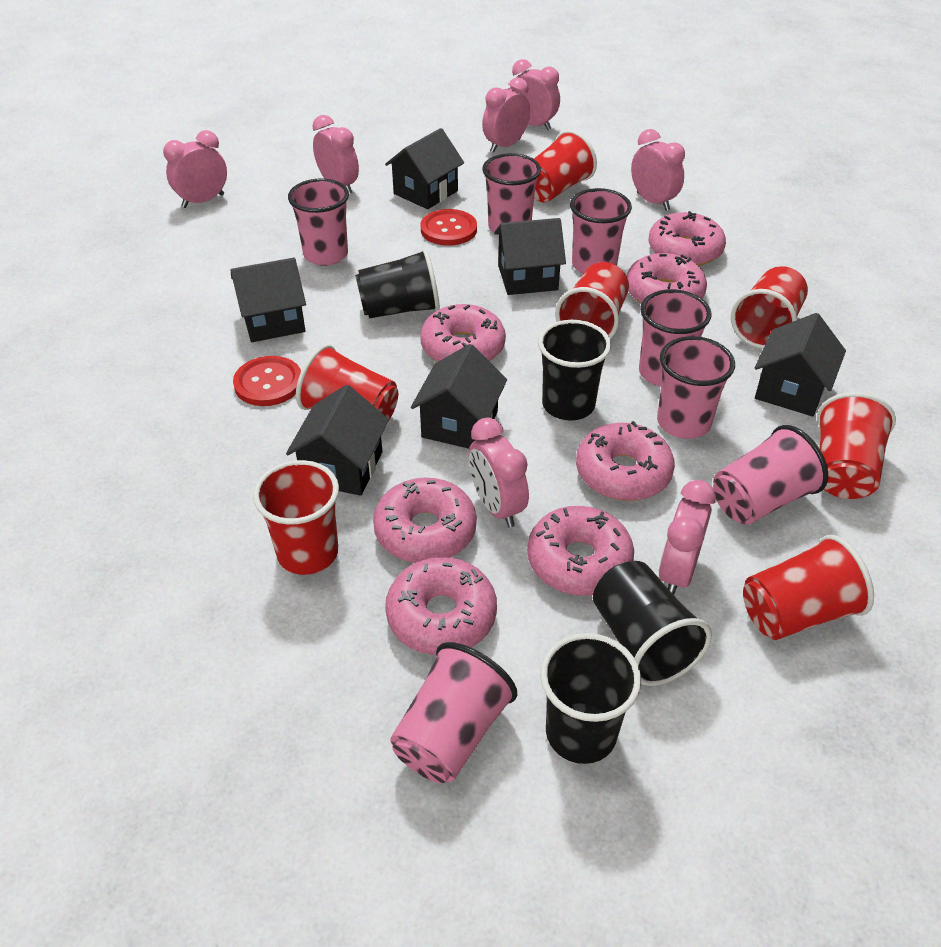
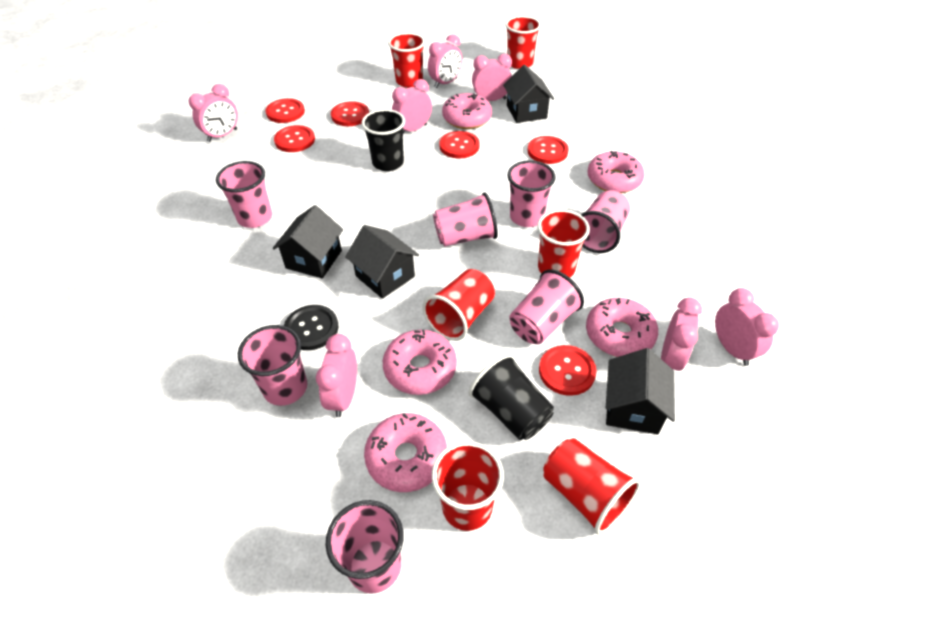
black button: none = 0 -> [284,305,338,350] = 1
black cup: [355,248,440,318] [538,320,611,421] [540,633,641,764] [593,561,712,686] = 4 -> [362,109,405,171] [469,354,554,440] = 2
black house: [231,258,306,342] [286,385,389,496] [385,128,464,209] [411,344,507,449] [494,218,566,295] [755,313,846,416] = 6 -> [273,205,343,278] [345,225,419,299] [503,65,554,123] [606,348,675,434] = 4
pink donut: [373,478,477,563] [385,557,497,655] [420,304,506,362] [527,506,634,596] [576,421,675,501] [627,253,707,303] [649,211,726,266] = 7 -> [364,413,447,492] [383,329,457,395] [442,93,492,129] [586,298,658,357] [587,151,645,193] = 5
red button: [233,356,301,406] [421,209,477,246] = 2 -> [266,98,305,123] [274,125,315,152] [331,101,369,126] [439,131,480,159] [528,136,569,164] [539,345,597,396] = 6
red cup: [253,460,339,575] [296,344,398,420] [534,130,597,202] [555,262,629,339] [731,266,808,349] [743,535,874,640] [817,392,896,499] = 7 -> [388,33,425,88] [423,269,495,341] [432,441,504,531] [505,16,541,69] [537,209,590,278] [543,438,640,535] = 6

